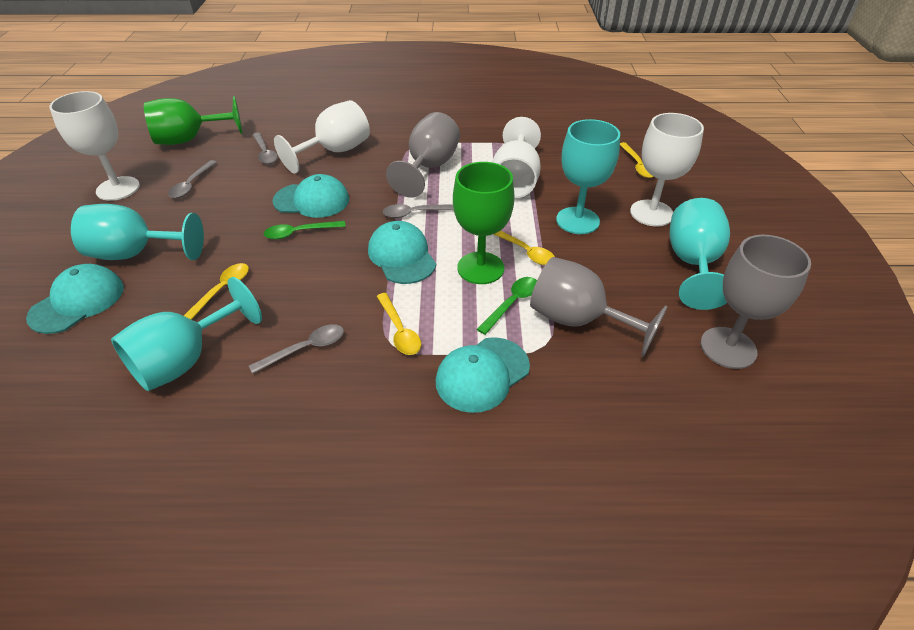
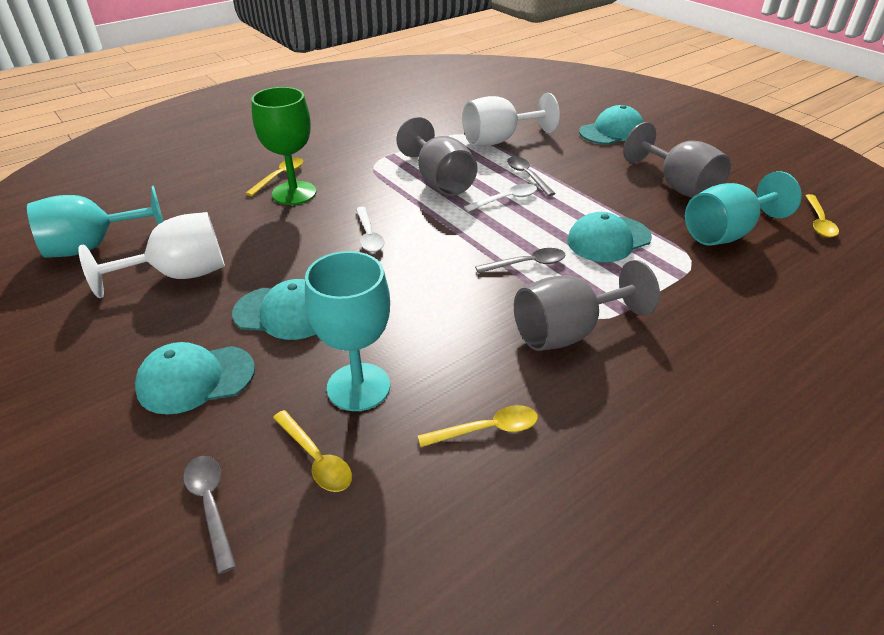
green goblet: [144,96,243,145] [453,162,515,284] = 2 -> [251,87,316,205] = 1
green spoon: [264,221,346,239] [477,277,537,335] = 2 -> none = 0
grey spoon: [168,160,217,198] [249,324,344,374] [253,133,278,164] [383,204,454,218] = 4 -> [183,456,236,574] [475,248,566,273] [507,156,556,196] = 3
turquoise goblet: [71,204,204,260] [111,277,262,391] [556,119,620,234] [670,198,730,310] = 4 -> [27,186,163,258] [305,251,390,411] [685,171,802,246] = 3
white goblet: [49,91,140,201] [274,100,370,173] [492,117,541,198] [630,113,704,227] = 4 -> [79,212,225,298] [462,93,560,146] = 2
white spoon: none = 0 -> [356,207,385,252] [464,183,537,212] = 2

